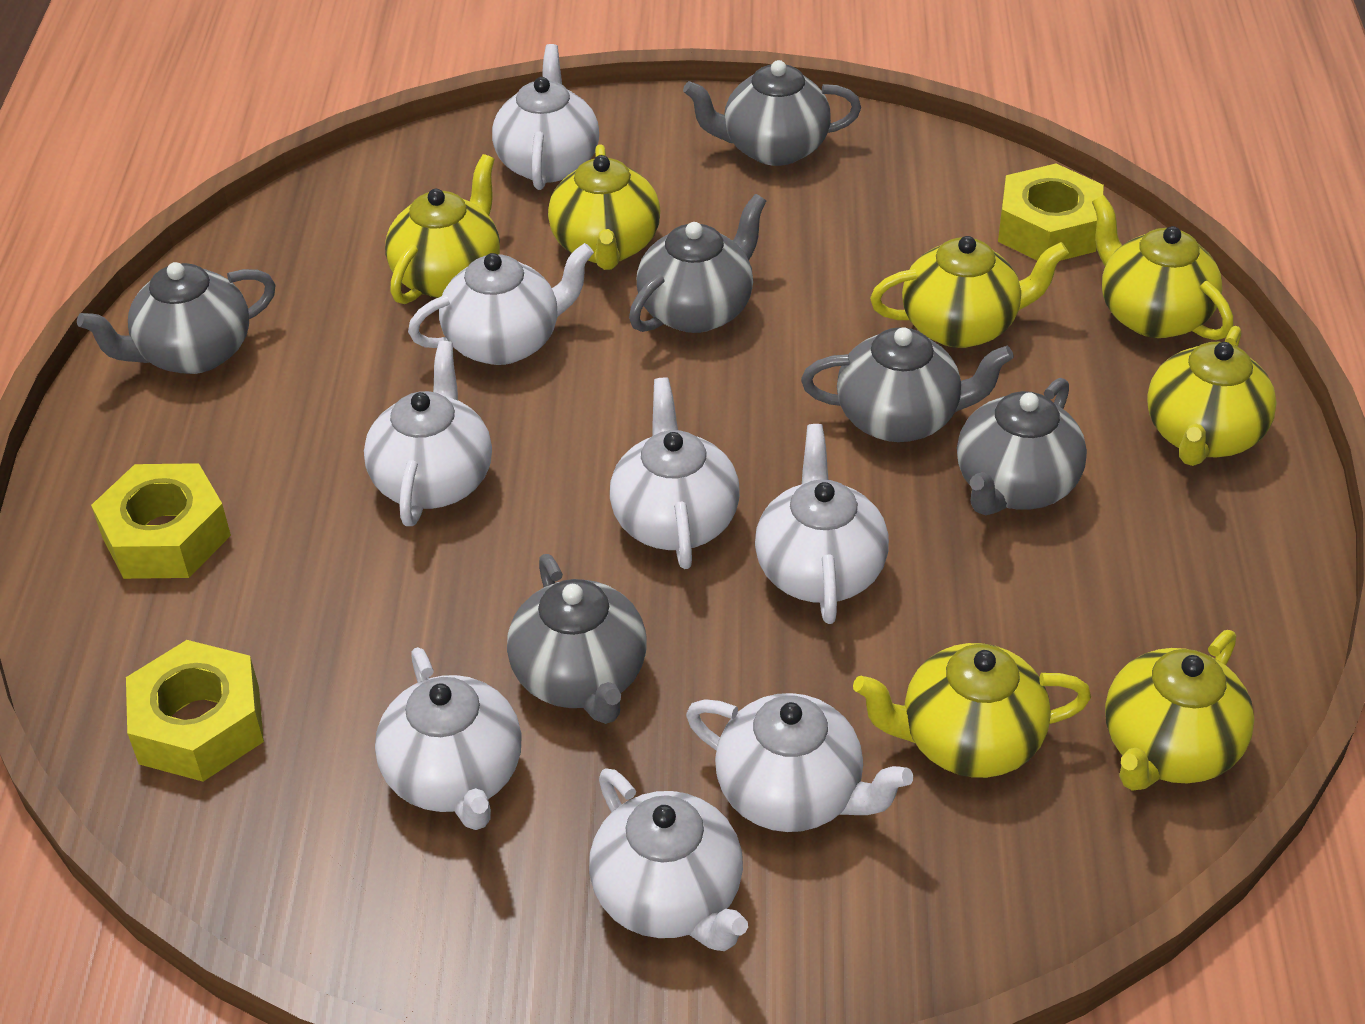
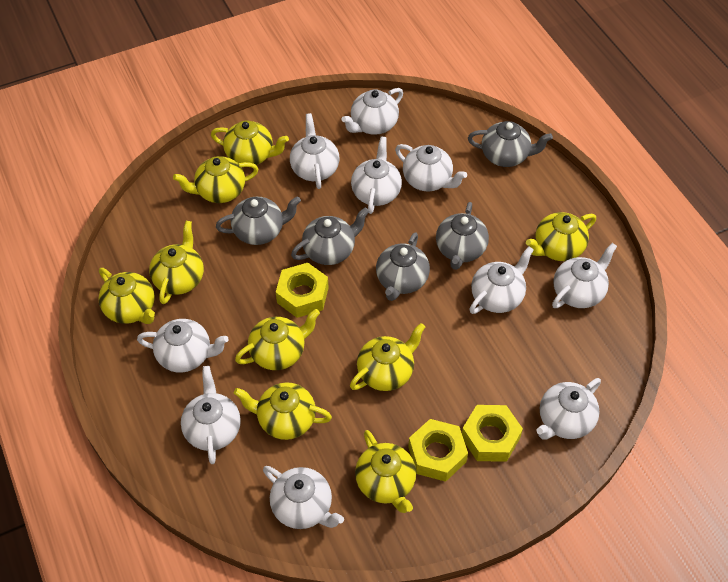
grey teapot: [77,262,276,374] [507,554,647,724] [629,194,766,333] [683,60,861,166] [801,327,1014,442] [957,378,1087,515] = 6 -> [216,197,301,245] [291,207,369,265] [376,232,430,301] [436,202,489,270] [468,121,553,167] = 5
white teapot: [364,341,492,526] [375,647,522,830] [408,243,594,365] [492,44,599,190] [589,768,748,951] [610,377,740,569] [686,693,913,832] [755,424,889,624] = 8 -> [137,319,229,372] [181,366,241,464] [263,466,344,529] [290,113,339,189] [341,88,403,135] [351,136,402,214] [395,144,467,191] [469,246,534,314] [536,378,601,440] [552,243,617,308] = 10
yellow teapot: [385,154,500,304] [548,144,660,270] [853,643,1091,778] [870,236,1069,348] [1092,195,1233,340] [1105,630,1255,791] [1147,326,1277,466] = 7 -> [98,268,155,324] [149,221,204,304] [173,156,258,203] [211,120,289,165] [234,382,332,440] [235,309,320,370] [350,323,425,391] [355,430,416,513] [526,212,596,261] = 9

